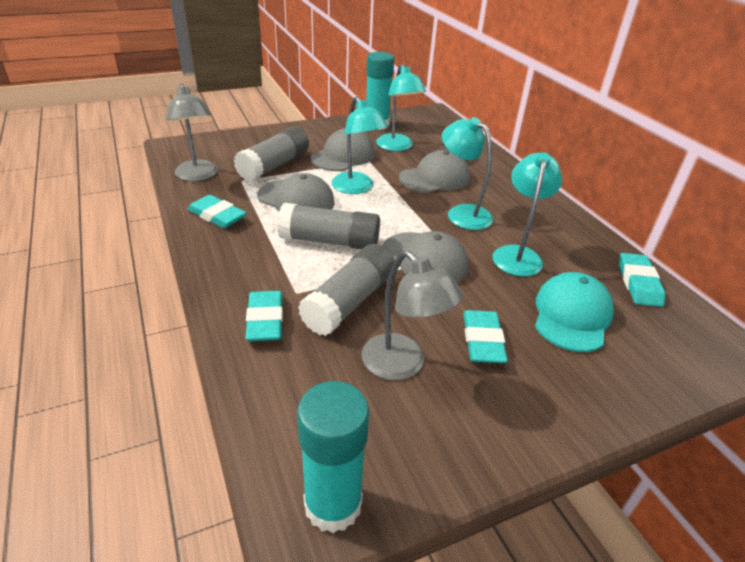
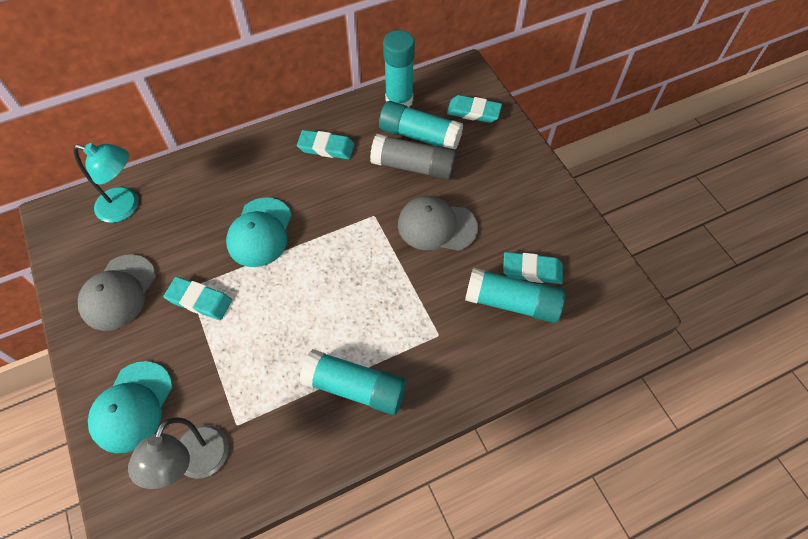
grey cap: [257,173,335,211] [311,128,375,171] [382,231,468,283] [399,150,470,193] = 4 -> [78,254,156,331] [398,196,478,251] = 2
grey glue stick: [234,126,309,181] [277,203,380,249] [298,244,395,336] = 3 -> [370,134,457,180] = 1
grey lamp: [166,83,218,181] [362,250,463,380] = 2 -> [128,418,229,489] = 1
turquoise cap: [535,272,614,352] = 1 -> [88,361,173,453] [226,197,292,267] = 2
turquoise glue stick: [297,381,369,533] [366,52,394,130] = 2 -> [300,349,407,415] [379,101,463,150] [383,30,415,107] [465,268,566,323] = 4
turquoise lamp: [332,96,388,194] [376,64,426,151] [442,117,493,230] [492,152,562,276] = 4 -> [73,143,138,223] = 1

